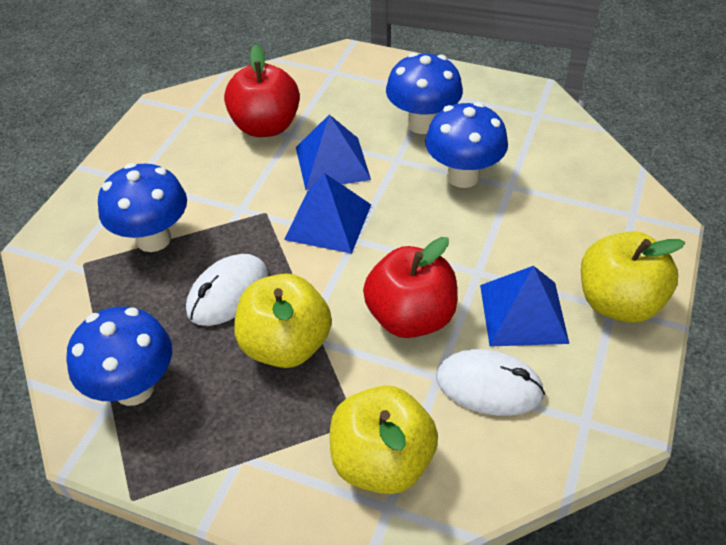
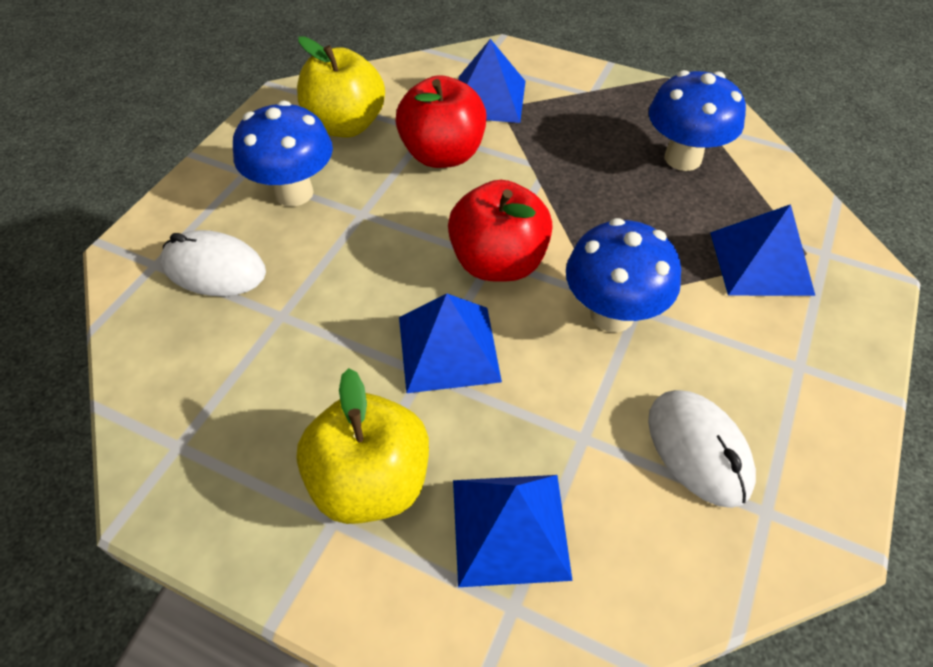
blue mushroom: [66,307,172,406] [98,163,187,252] [386,52,463,134] [425,102,508,188] = 4 -> [233,100,333,206] [566,218,681,332] [649,70,746,171] = 3
blue pyramid: [284,173,371,254] [296,114,371,190] [480,266,569,346] = 3 -> [399,293,502,393] [453,475,573,587] [458,39,526,123] [710,204,815,296] = 4
yellow apple: [234,273,332,368] [330,385,438,494] [581,231,685,323] = 3 -> [296,368,429,524] [297,36,385,137] = 2

